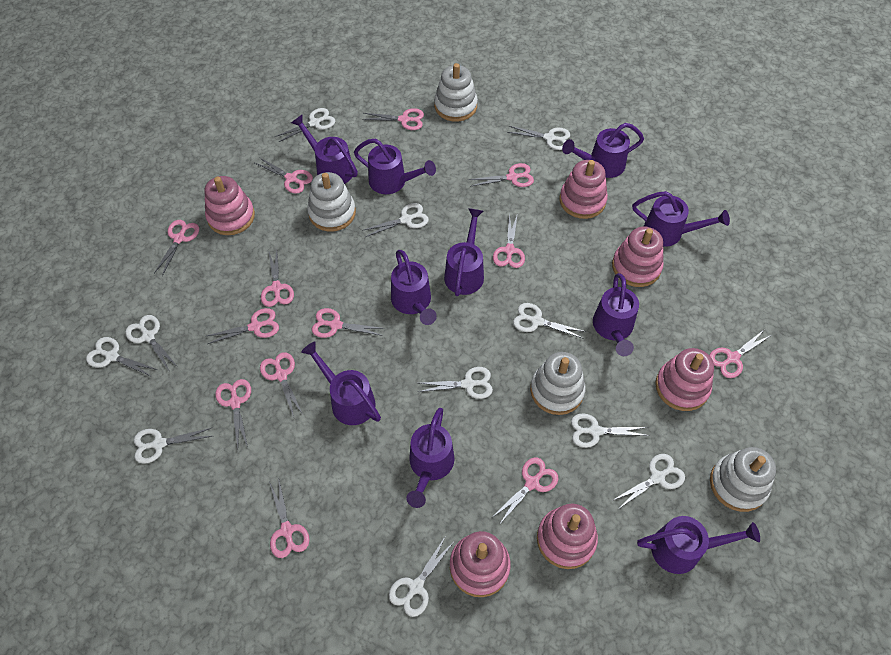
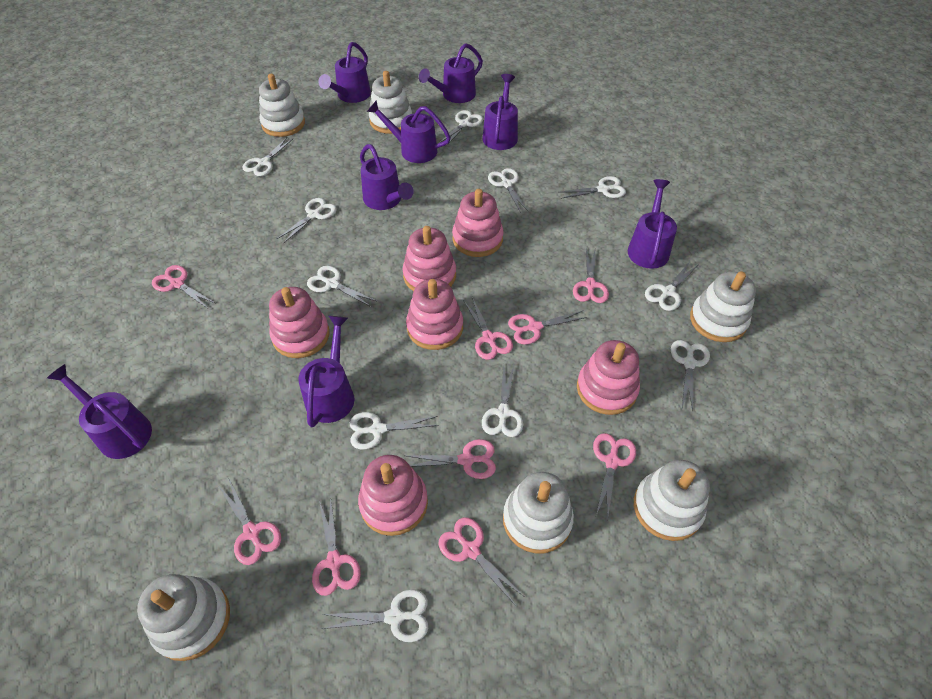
pink scissors: [154,220,199,276] [207,308,279,344] [215,379,251,448] [255,157,313,194] [260,352,303,417] [261,250,294,307] [269,477,310,558] [312,308,385,338] [362,108,424,130] [469,163,534,187] [493,213,525,268] [493,458,559,525] [709,329,771,378] = 13 -> [152,265,215,309] [218,480,281,565] [312,496,361,596] [407,439,496,479] [439,518,525,606] [463,297,513,360] [508,311,587,345] [573,248,609,303] [593,433,636,521] = 9
purple watering can: [291,115,358,184] [301,341,381,425] [354,139,436,194] [391,250,437,325] [406,408,455,508] [444,208,484,296] [562,123,644,178] [593,273,639,356] [632,191,730,247] [637,516,760,574] = 10 -> [47,364,152,459] [299,316,355,427] [318,42,371,103] [360,144,414,210] [367,101,451,163] [419,43,483,103] [482,74,518,150] [628,179,677,269] = 8
white stacking toy: [307,172,356,232] [434,63,478,122] [530,352,586,415] [710,447,776,512] = 4 -> [137,574,230,661] [259,74,305,137] [369,71,412,134] [503,472,574,553] [634,460,710,541] [690,271,756,342] = 6

